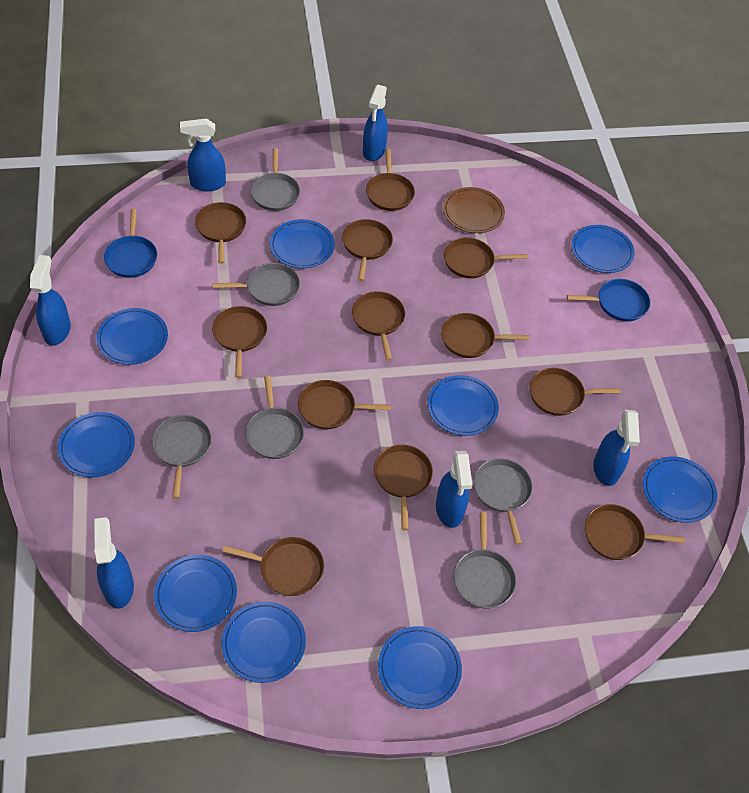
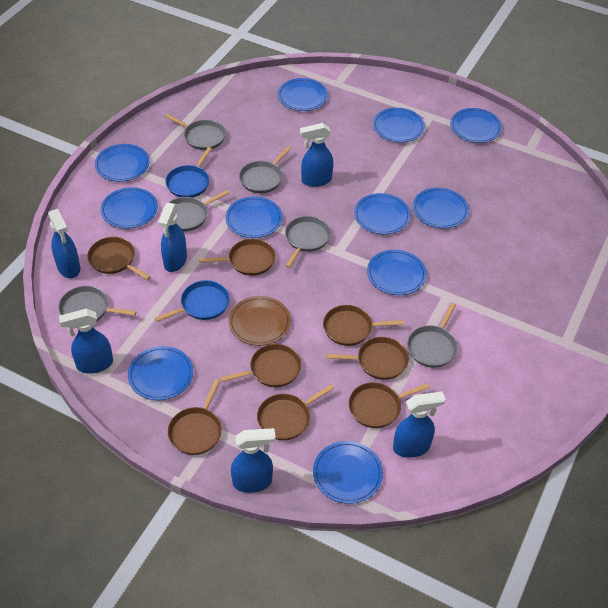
blue plate: [58,412,135,477] [97,308,168,365] [154,555,237,632] [222,602,306,683] [270,219,335,269] [378,626,462,709] [428,375,499,436] [571,225,635,273] [643,457,717,523] = 9 -> [95,144,150,182] [101,187,158,229] [128,346,193,400] [225,197,282,238] [278,78,328,111] [313,441,383,504] [354,193,411,235] [367,250,427,295] [373,108,425,143] [413,188,469,228] [450,108,502,143] = 11
brown pan: [195,202,246,264] [212,306,267,378] [222,537,324,596] [298,380,391,429] [342,219,393,281] [352,291,405,361] [366,149,415,211] [374,445,433,530] [441,313,530,358] [444,237,527,279] [530,368,621,416] [585,504,685,560] = 12 -> [88,237,151,280] [168,380,222,455] [199,239,276,276] [220,344,301,387] [257,385,334,440] [323,305,404,346] [326,337,409,380] [349,382,430,428] = 8

